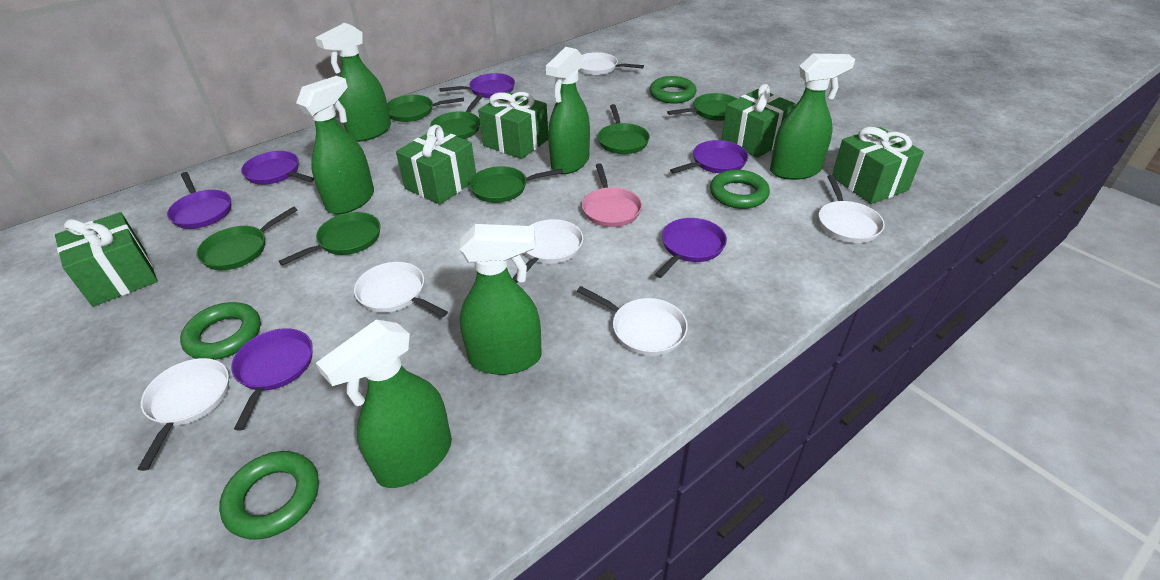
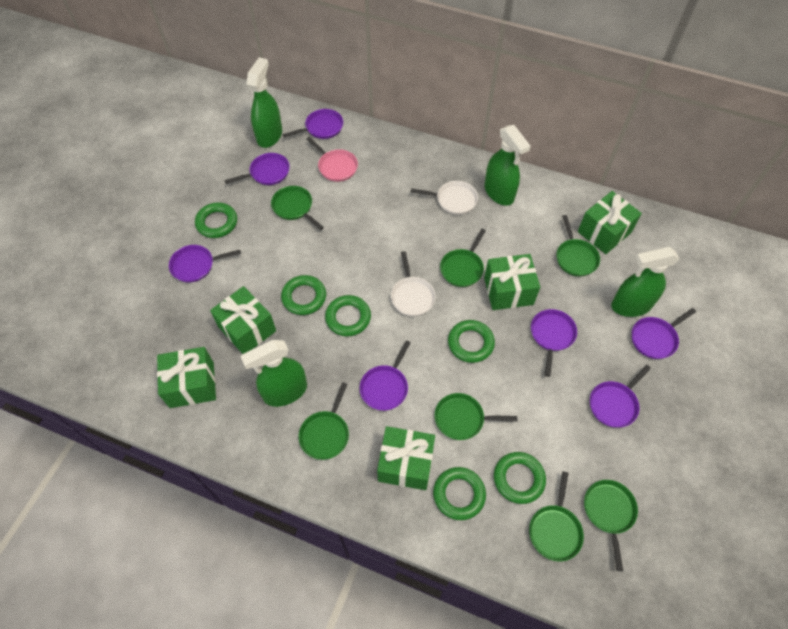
green ring: [180,302,261,360] [219,451,319,539] [649,76,696,104] [710,170,770,209] = 4 -> [195,202,237,238] [281,275,326,315] [325,295,371,336] [433,467,486,520] [448,320,495,363] [494,452,546,504] = 6
green spray bottle: [296,76,374,215] [315,23,391,142] [316,320,452,488] [459,224,542,375] [545,47,590,174] [770,54,855,180] = 6 -> [241,340,307,407] [246,57,282,148] [485,125,531,206] [611,247,680,317] = 4
purple pan: [167,172,231,229] [231,328,313,431] [241,151,314,185] [439,73,515,98] [655,218,727,278] [670,140,748,174] = 6 -> [169,245,241,282] [225,153,290,185] [282,109,343,139] [360,340,411,411] [531,309,577,377] [590,365,651,428] [632,308,696,359] = 7
white pan: [138,358,229,471] [354,262,448,317] [512,219,583,283] [577,286,688,356] [578,52,644,75] [819,175,885,243] = 6 -> [391,251,436,316] [411,181,478,215] = 2

